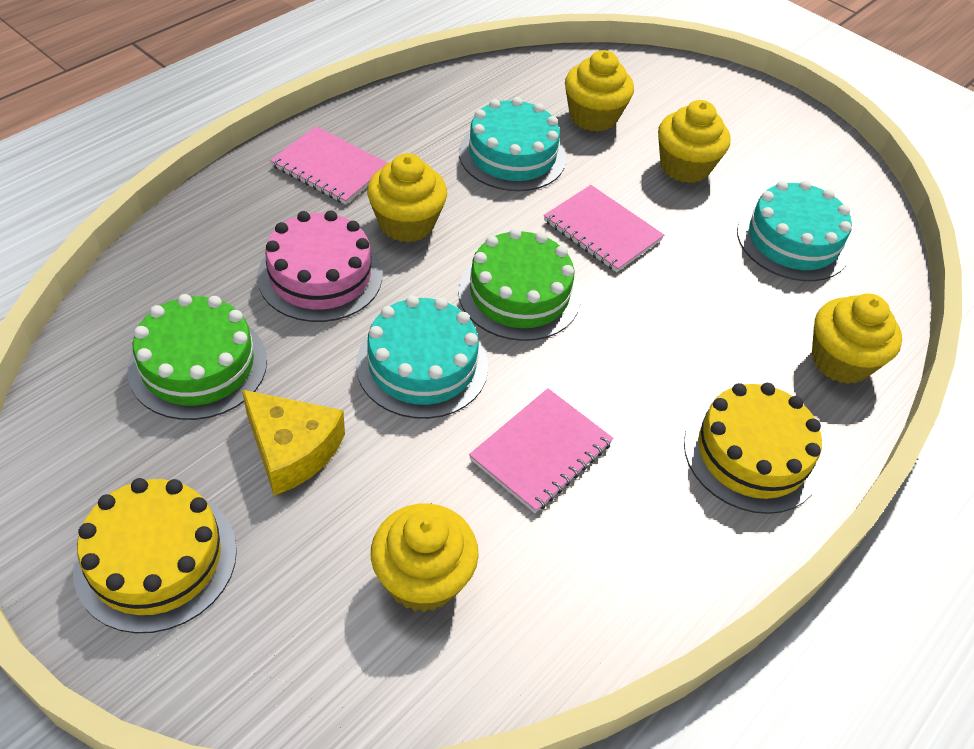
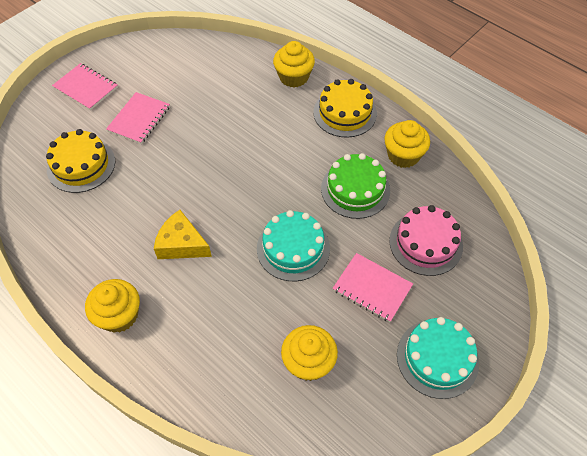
green cake: [127,294,267,420] [458,228,580,341] = 2 -> [321,153,390,219] = 1
turquoise cake: [356,295,488,419] [459,97,566,191] [737,180,852,281] = 3 -> [257,210,330,281] [397,317,479,399] = 2
yellow cupcake: [367,153,447,242] [371,503,479,612] [565,50,634,132] [658,100,730,183] [812,294,902,384] = 5 -> [85,279,140,333] [273,41,315,88] [281,325,338,381] [384,120,430,168] = 4

